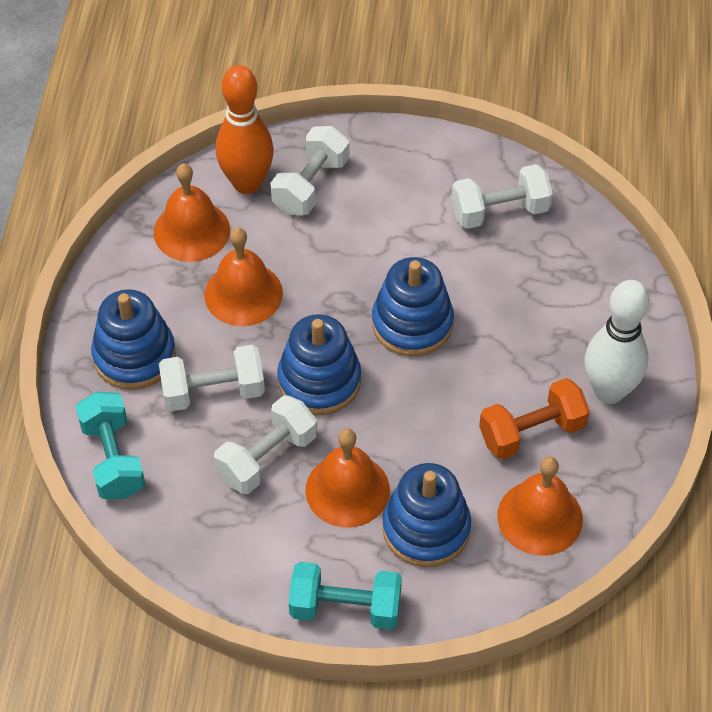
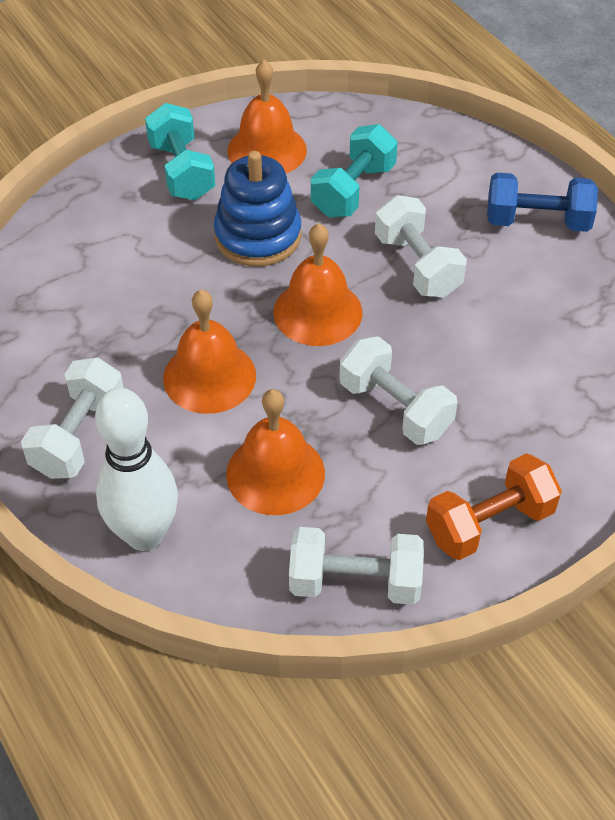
blue dumbbell: none = 0 -> [487,173,598,232] = 1
blue stacking toy: [91,289,176,390] [277,314,361,415] [372,257,454,357] [382,463,471,567] = 4 -> [214,151,301,267] = 1
orange bowling pin: [216,65,274,194] = 1 -> none = 0

